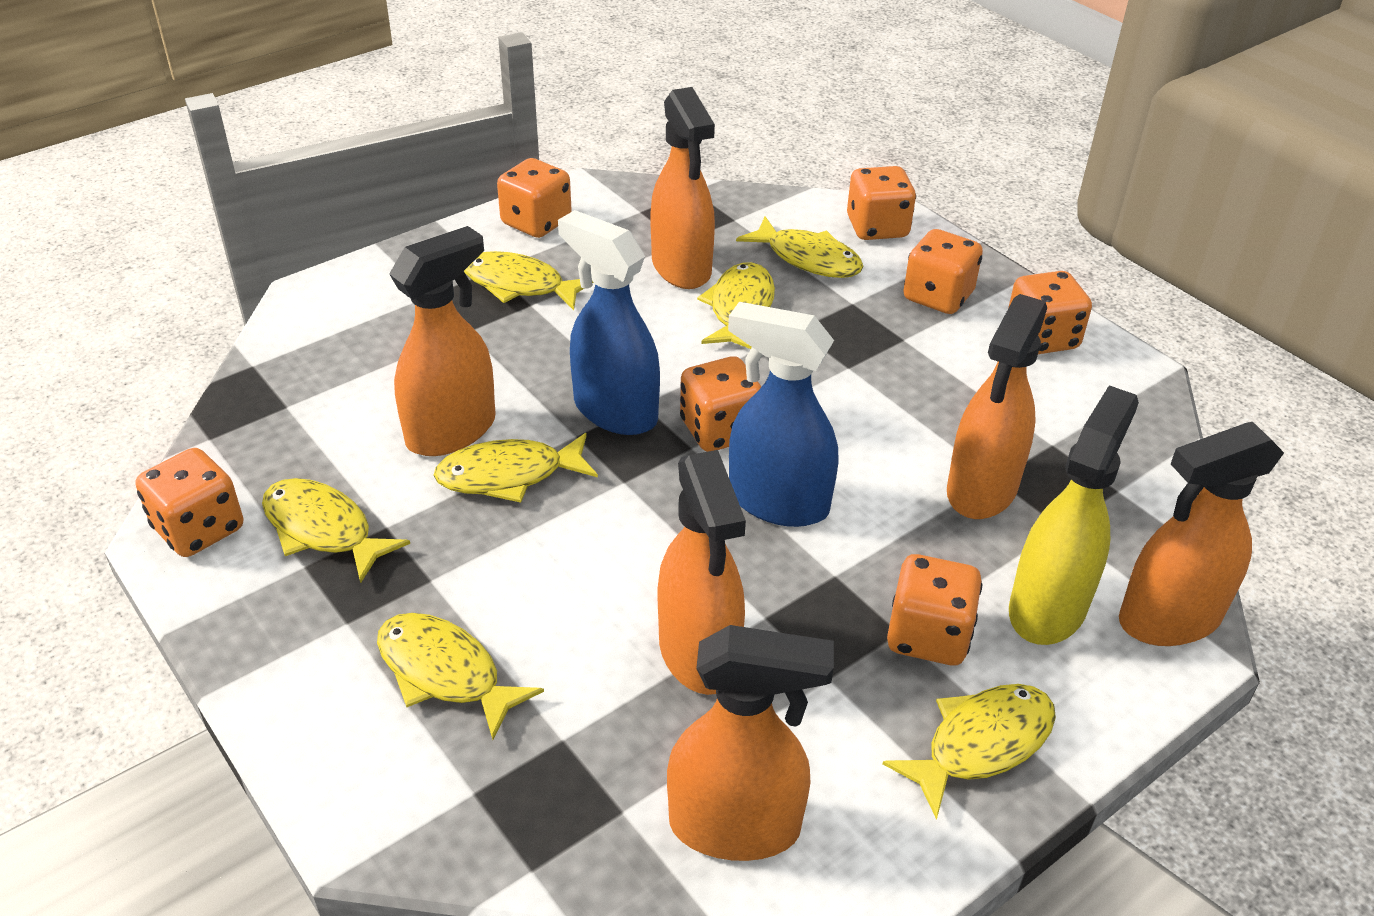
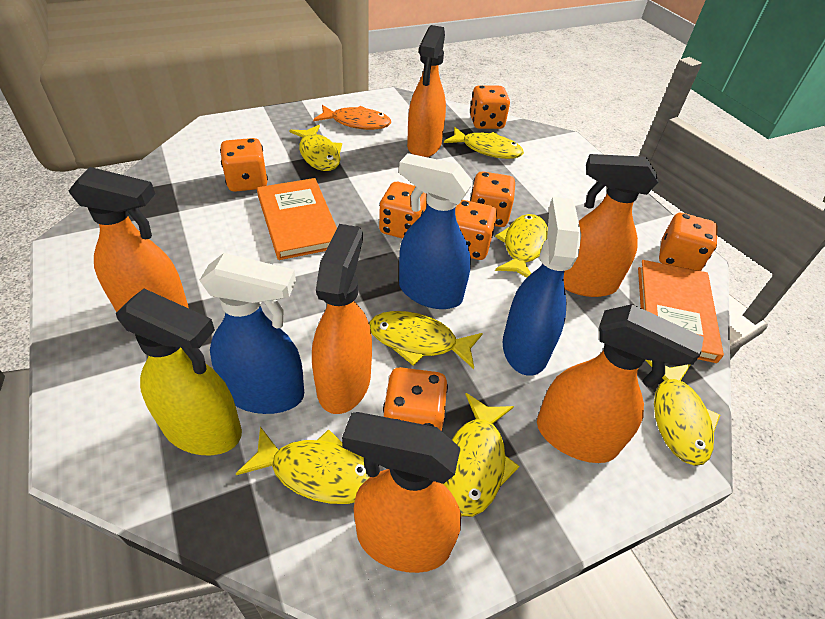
blue spray bottle: [558,210,660,435] [728,302,838,527] = 2 -> [199,253,304,414] [399,153,473,309] [503,197,581,376] = 3
orange book: none = 0 -> [257,178,337,260] [638,260,724,363] = 2
orange fish: none = 0 -> [313,105,391,130] = 1

